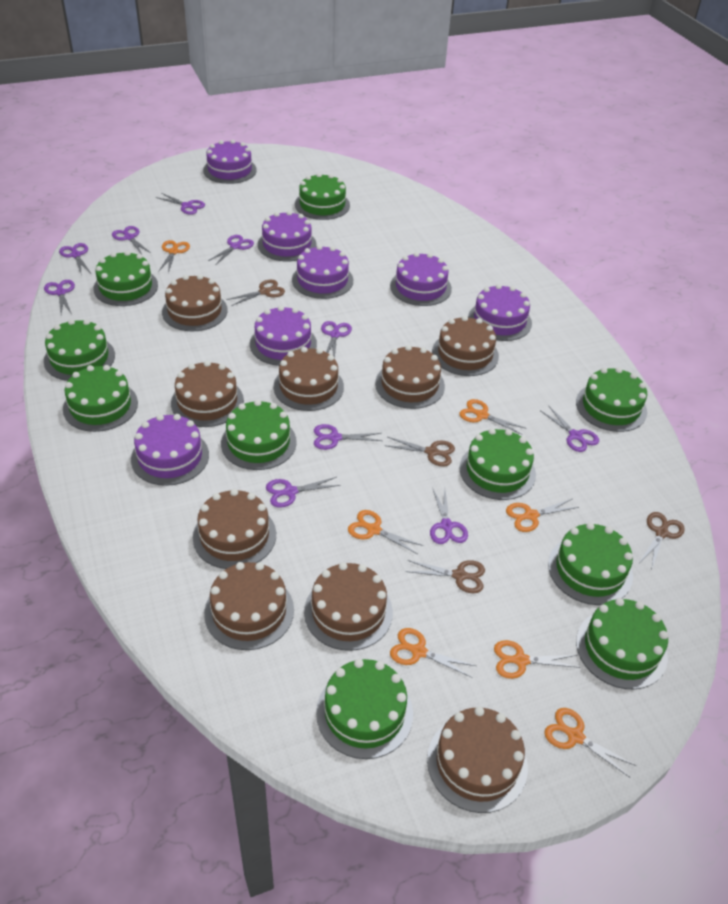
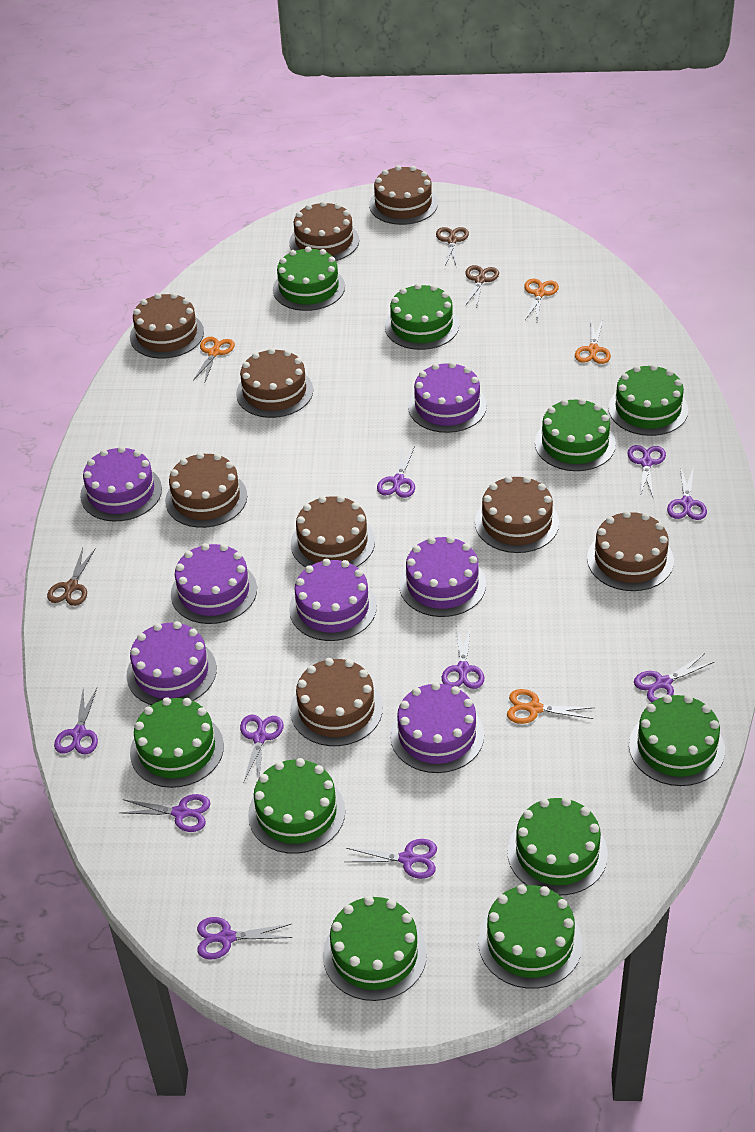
brown scissors: [226,280,285,306] [384,437,455,467] [405,560,485,594] [640,512,685,568] = 4 -> [47,548,96,606] [436,227,469,265] [465,265,499,306] = 3
orange scissors: [158,240,190,273] [348,510,424,554] [390,628,476,678] [459,399,527,435] [494,640,580,679] [506,499,579,532] [544,708,637,778] = 7 -> [193,337,235,382] [507,689,594,724] [525,278,559,320] [575,320,611,364] = 4

